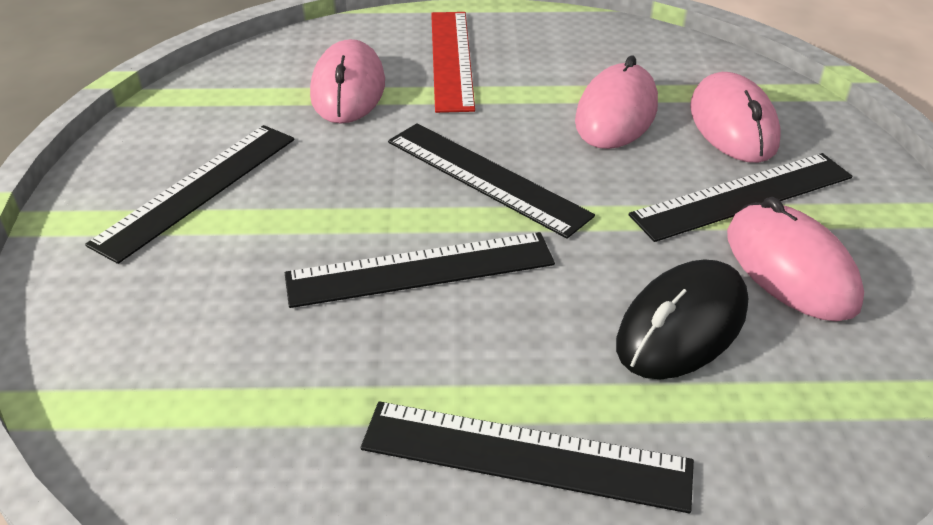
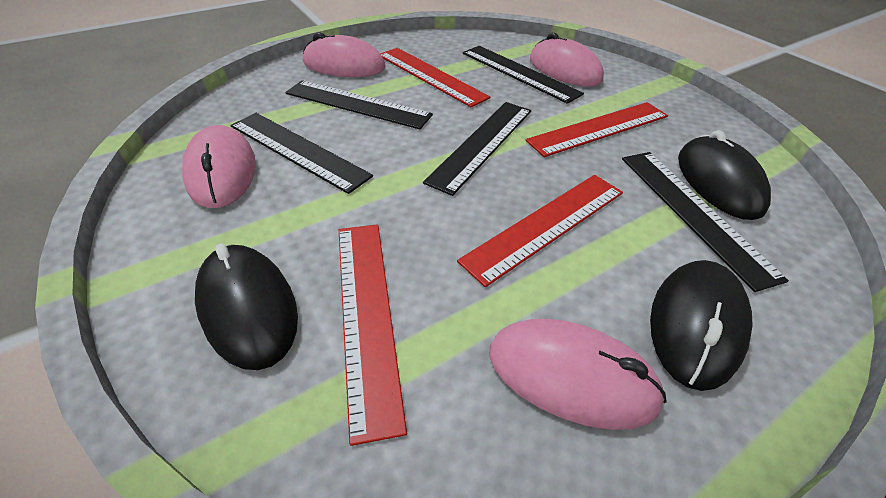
black mouse: [616,259,748,380] = 1 -> [195,243,298,370] [650,260,753,391] [678,130,771,220] = 3
red ruler: [431,12,475,113] = 1 -> [339,224,407,446] [380,48,490,107] [457,175,623,287] [525,102,668,157] = 4

